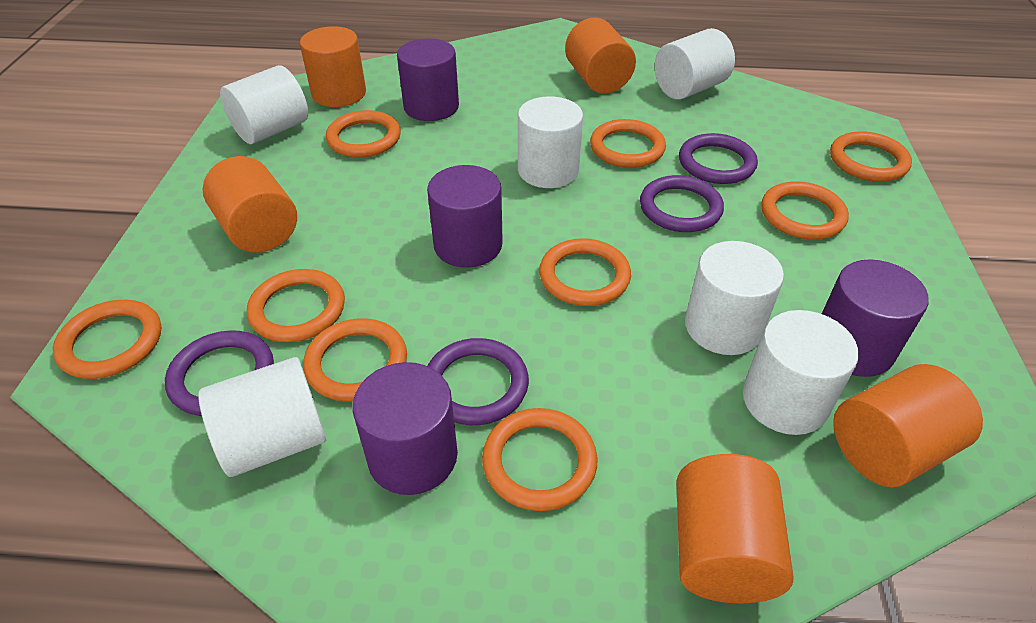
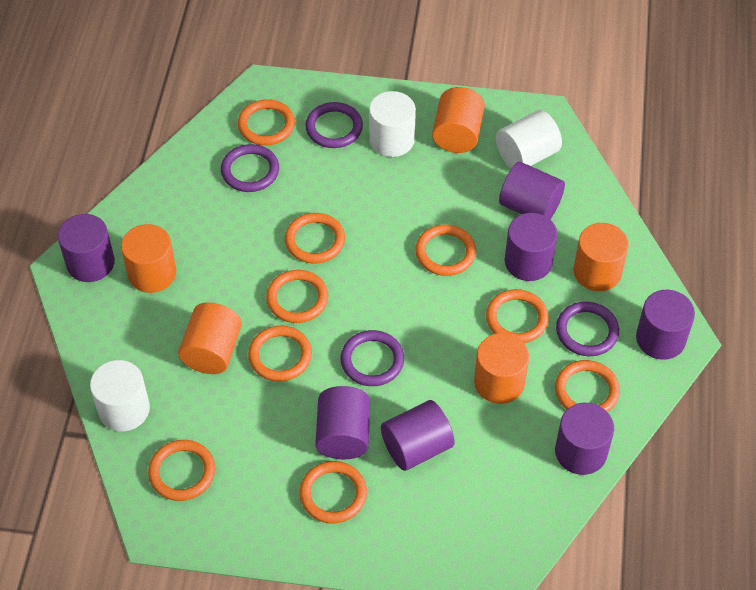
purple cylinder: [353,362,458,495] [397,39,459,121] [427,165,503,268] [822,259,929,377] = 4 -> [58,214,115,282] [315,386,370,459] [381,400,455,471] [499,162,565,219] [505,213,558,281] [555,403,614,475] [636,290,695,360] = 7
white cylinder: [198,357,327,477] [220,65,308,144] [518,96,583,188] [655,28,735,99] [685,241,784,355] [743,310,859,435] = 6 -> [90,360,150,431] [369,91,416,157] [496,110,562,169] = 3

